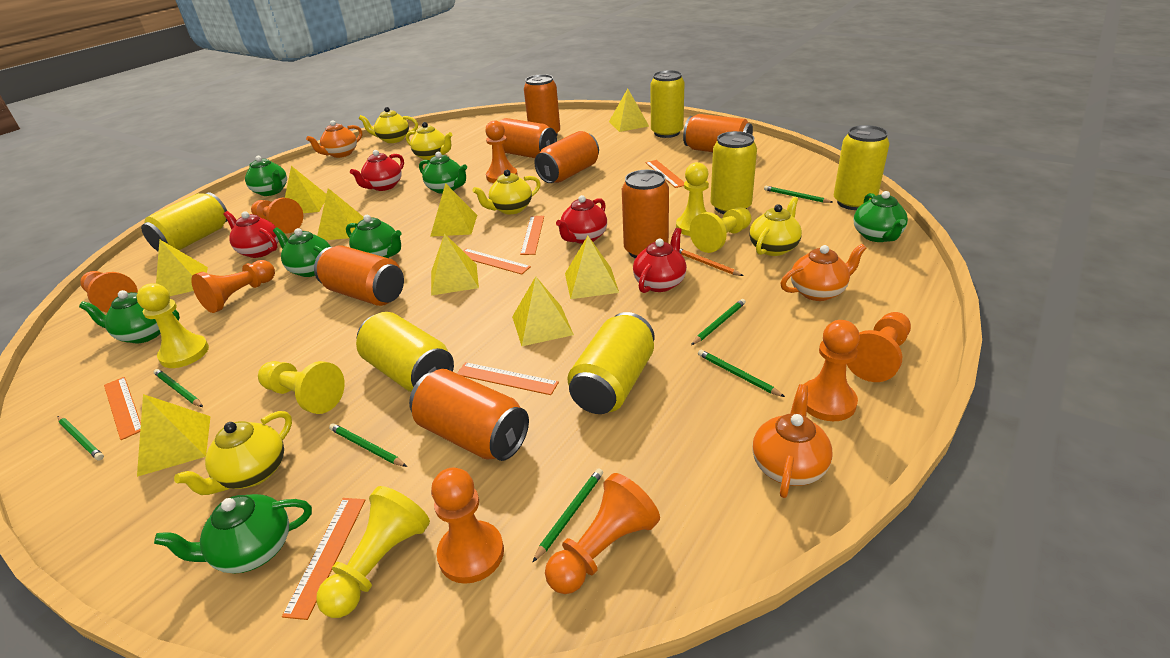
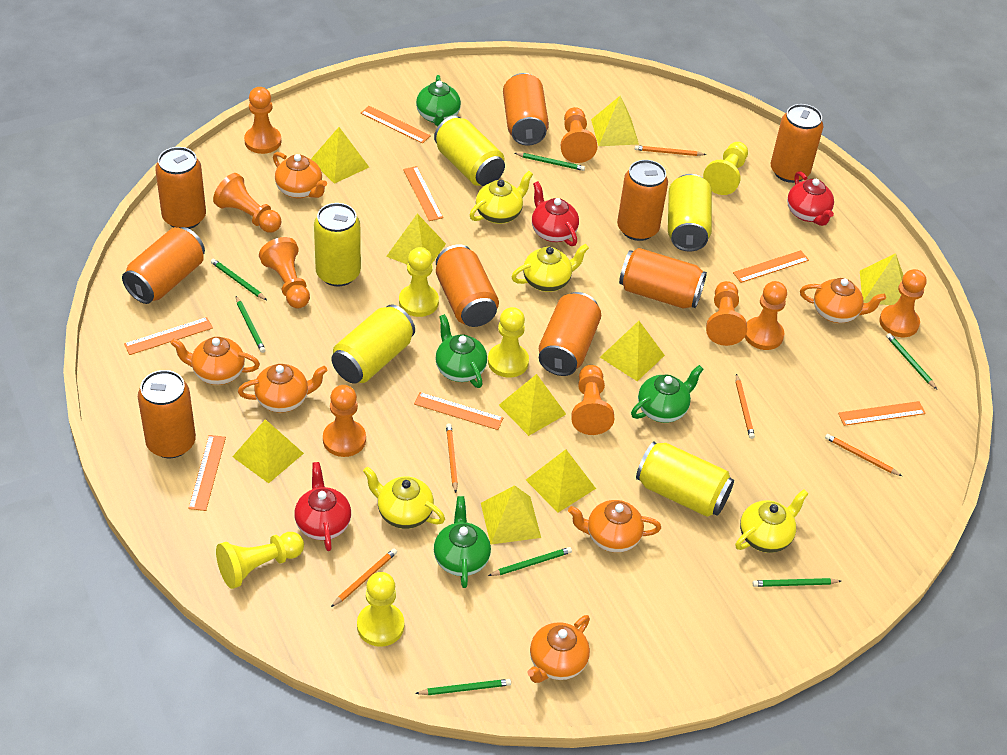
green teapot: [79,290,180,343] [154,494,312,573] [245,156,287,196] [273,227,331,277] [346,215,402,258] [419,152,467,194] [854,191,908,242] = 7 -> [416,75,461,127] [434,496,491,588] [435,314,487,388] [631,365,704,423] = 4
orange can: [314,245,404,306] [409,369,529,461] [499,118,557,158] [524,74,560,135] [534,131,599,183] [622,170,669,259] [683,114,753,152] = 7 -> [122,227,205,304] [138,370,196,458] [155,147,206,229] [436,244,499,327] [503,73,549,145] [539,292,601,376] [617,160,668,241] [619,248,707,309] [771,104,823,183] = 9
orange pawn: [80,271,138,313] [191,260,275,313] [251,198,303,233] [431,468,504,584] [485,120,518,183] [545,473,660,594] [804,320,860,421] [847,312,911,382] = 8 -> [213,173,282,233] [244,87,281,154] [259,237,310,308] [323,385,366,457] [561,107,597,163] [571,365,614,435] [706,281,747,346] [745,281,787,350] [879,269,926,337] = 9
orange pencil: [679,248,743,276] = 1 -> [331,548,397,607] [446,423,458,493] [635,145,706,156] [736,374,755,439] [825,434,902,476] = 5
orange ruler: [104,377,141,440] [282,498,365,620] [457,362,559,395] [463,249,531,275] [520,216,544,255] [646,160,684,188] = 6 -> [124,317,213,355] [188,435,226,511] [361,106,431,144] [403,166,443,221] [414,392,503,430] [733,250,809,283] [838,401,925,426] = 7
orange teapot: [306,120,362,158] [752,384,832,498] [780,244,867,301] = 3 -> [170,337,260,385] [238,364,328,413] [273,152,327,199] [527,615,590,683] [568,500,661,553] [800,278,886,323] = 6
red teapot: [224,211,278,258] [350,150,404,191] [556,195,607,244] [633,228,687,293] = 4 -> [294,462,351,551] [532,181,579,246] [787,171,834,226] = 3
yellow can: [141,192,227,252] [356,312,454,392] [567,312,655,414] [650,70,685,138] [710,131,757,214] [834,125,890,210] = 6 -> [314,203,361,287] [331,305,415,384] [434,116,505,186] [636,441,734,517] [668,174,712,252] = 5
yellow teapot: [174,411,292,495] [359,107,418,143] [406,122,452,160] [473,170,541,214] [749,197,802,256] = 5 -> [363,467,445,529] [470,171,533,224] [511,244,589,292] [735,489,809,553] = 4

